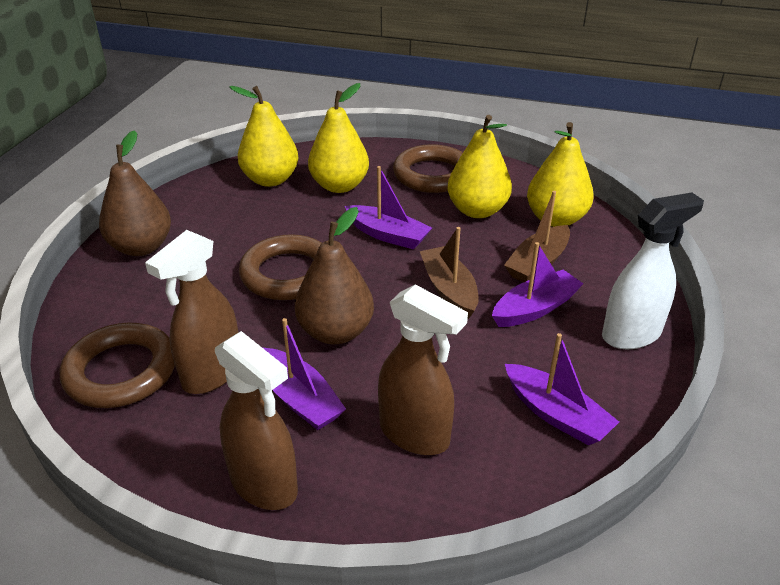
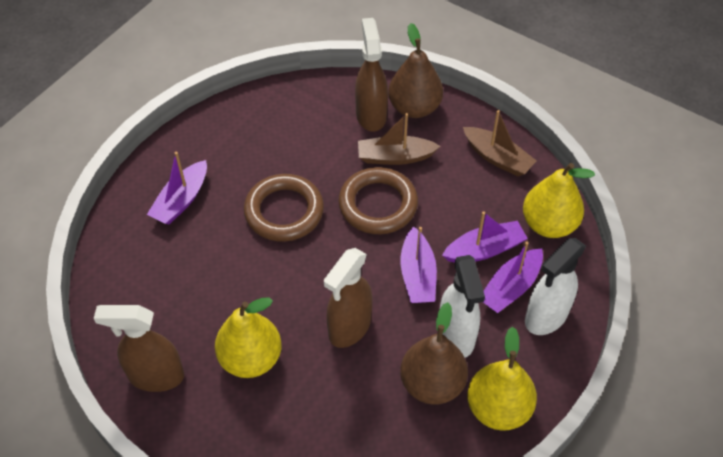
brown ring: [60,323,175,408] [239,234,322,300] [393,144,463,193] = 3 -> [244,174,324,242] [338,167,418,234] = 2
white spray bottle: [602,192,704,349] = 1 -> [439,255,485,358] [525,238,586,335] = 2
yellow pear: [229,86,298,187] [308,83,369,193] [447,115,512,218] [527,122,594,227] = 4 -> [215,298,282,378] [467,327,537,431] [523,163,595,238] = 3

